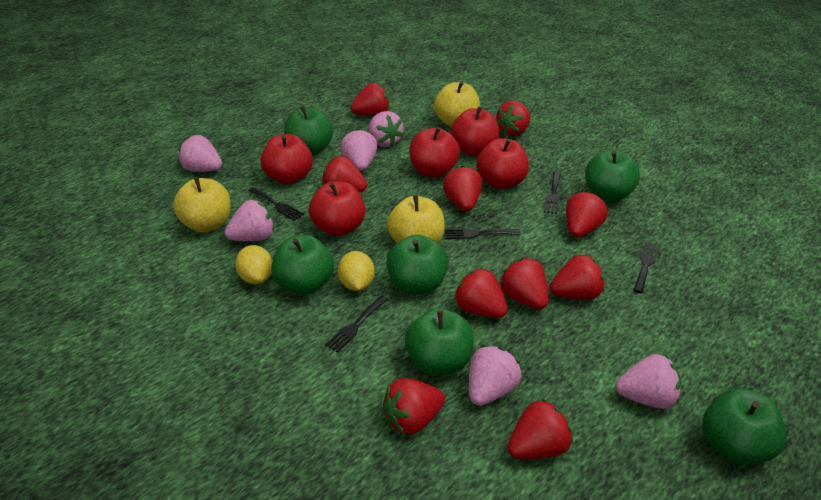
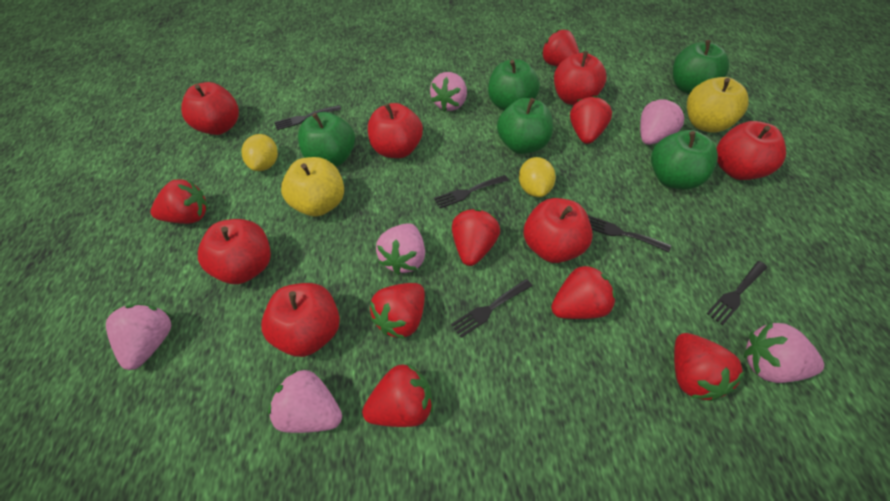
green apple: [271,235,334,295] [284,106,333,156] [386,235,448,294] [405,308,474,376] [585,150,640,202] [702,388,787,465] = 6 -> [298,112,355,167] [488,59,540,110] [497,98,553,154] [651,130,718,189] [673,40,729,94] = 5
red apple: [260,134,313,185] [309,181,365,236] [409,127,460,178] [450,107,499,157] [477,138,529,189] = 5 -> [181,82,239,135] [198,219,271,284] [261,283,340,357] [368,103,423,158] [523,198,593,263] [554,51,606,105] [716,121,786,180] = 7
red strawberry: [322,156,367,193] [351,83,390,116] [383,378,445,434] [443,166,482,211] [454,268,508,318] [496,100,531,136] [499,258,549,309] [508,399,573,459] [550,255,605,300] [566,192,608,237] = 10 -> [151,179,208,224] [362,364,433,427] [370,283,425,339] [452,209,500,266] [541,30,579,67] [551,264,615,319] [570,96,612,144] [674,333,745,401] = 8
yellow apple: [173,177,231,233] [387,195,445,243] [434,81,480,127] = 3 -> [281,157,344,216] [687,77,749,133] = 2

